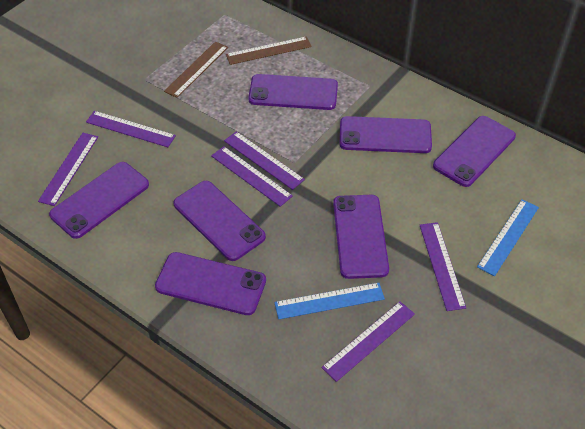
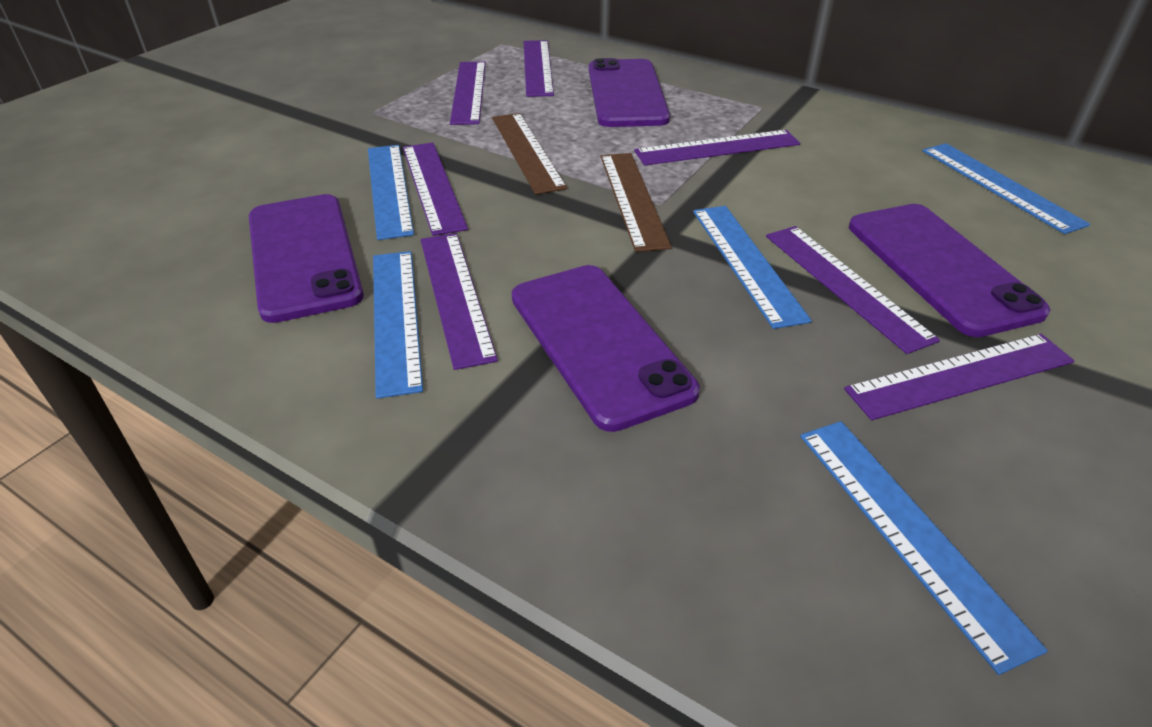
blue ruler: [274,283,385,319] [477,199,539,276] = 2 -> [368,145,414,240] [373,251,423,398] [693,206,812,329] [800,421,1048,675] [923,143,1090,234] = 5
purple phone: [49,162,149,239] [155,252,266,315] [173,181,266,261] [248,74,338,110] [333,195,389,279] [340,116,432,153] [433,116,516,187] = 7 -> [249,194,364,323] [512,265,700,432] [589,58,670,127] [849,204,1050,337] = 4
purple ruler: [38,133,98,206] [86,111,176,147] [211,146,293,207] [224,131,305,190] [321,301,415,382] [420,222,466,311] = 6 -> [403,142,468,236] [421,233,498,370] [450,62,486,125] [524,40,554,97] [634,130,800,165] [766,226,940,354] [844,334,1074,420] = 7

